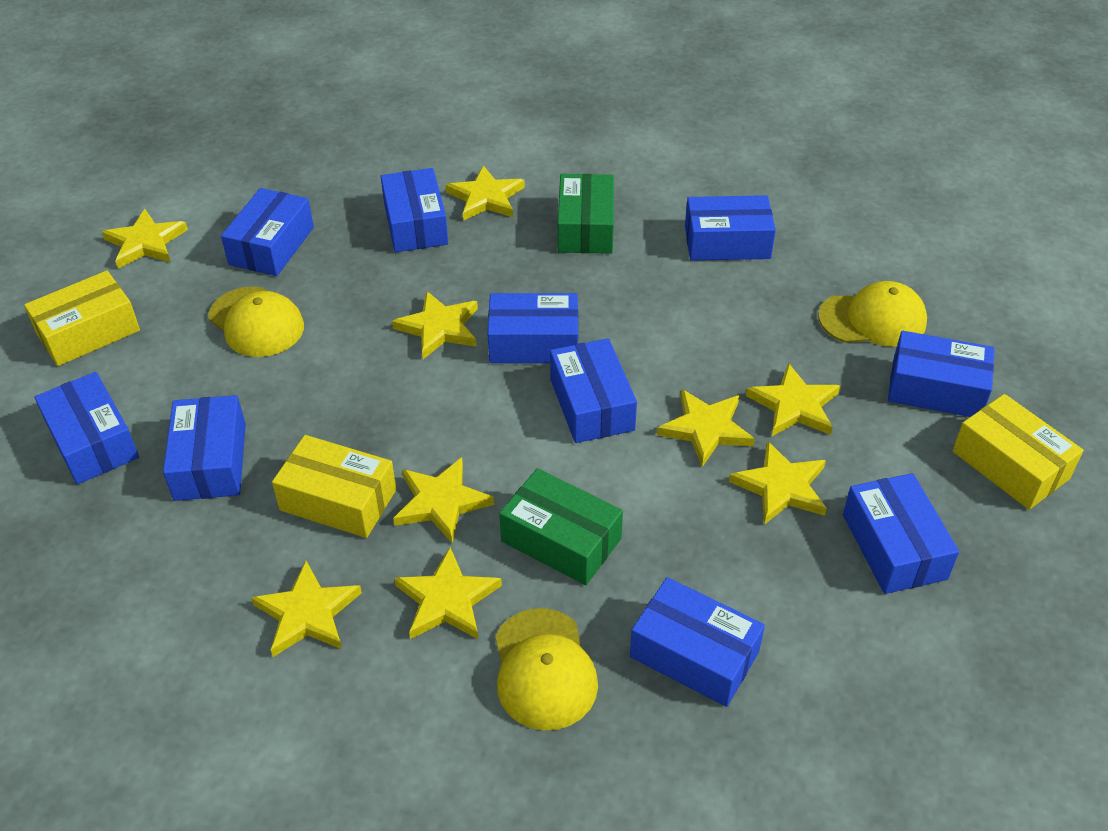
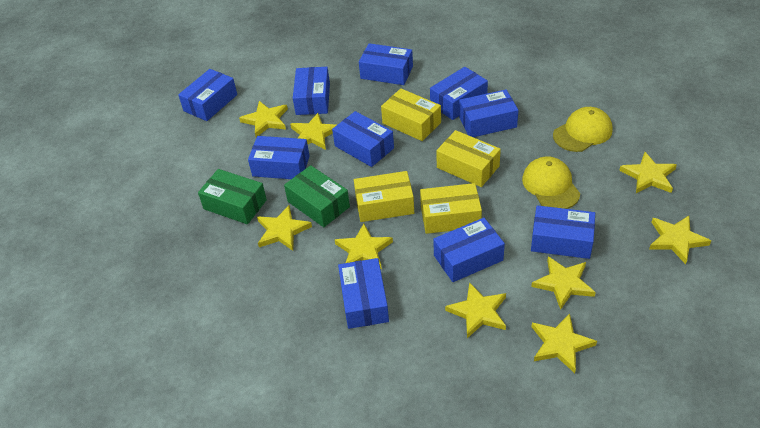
yellow box: [24,271,140,366] [272,435,396,538] [953,394,1084,510] = 3 -> [354,171,414,222] [381,88,441,141] [420,183,482,234] [436,130,501,187] = 4
yellow cap: [208,286,304,357] [495,608,598,731] [818,281,927,347] = 3 -> [522,157,580,209] [553,107,613,152] = 2

